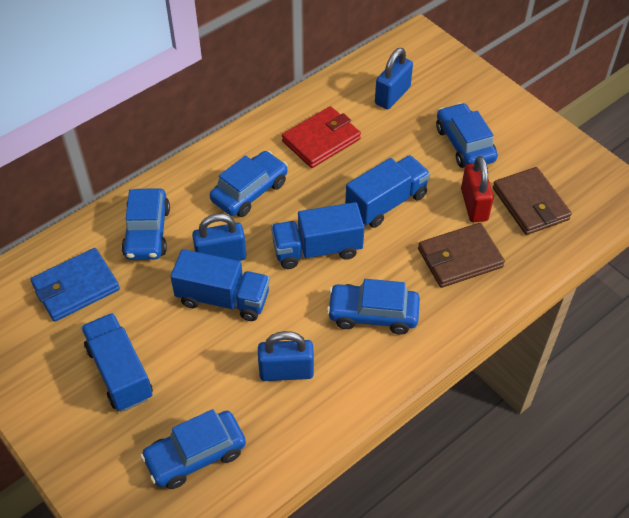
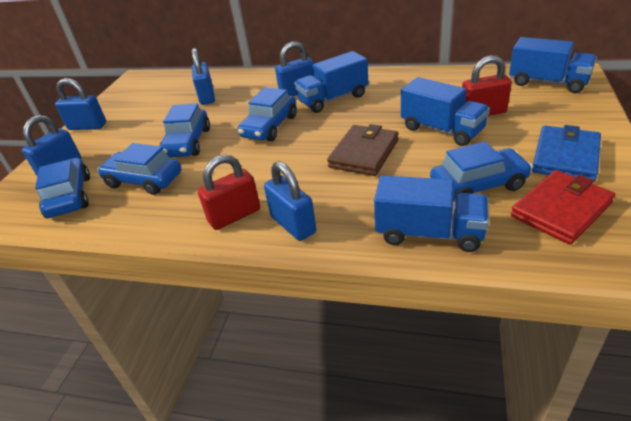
blue padlock: [192,213,246,261] [258,331,314,381] [375,48,413,109] = 3 -> [22,115,81,176] [55,78,106,130] [192,48,215,105] [264,161,316,241] [275,41,315,96] = 5
brown wallet: [418,223,505,288] [493,167,572,235] = 2 -> [327,124,399,176] = 1
red padlock: [461,156,494,222] = 1 -> [198,154,260,230] [462,55,512,116] = 2

